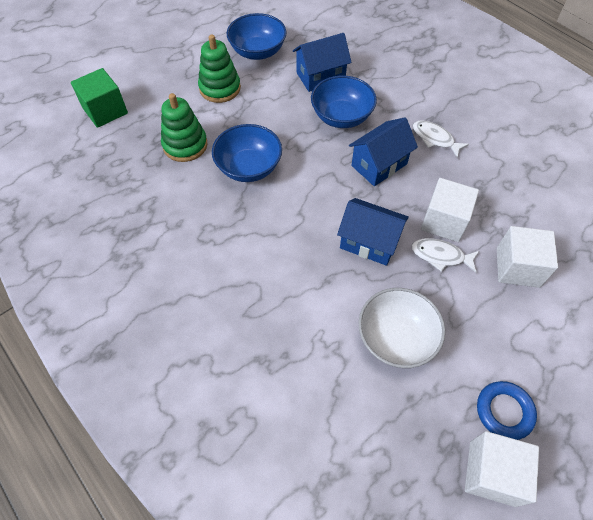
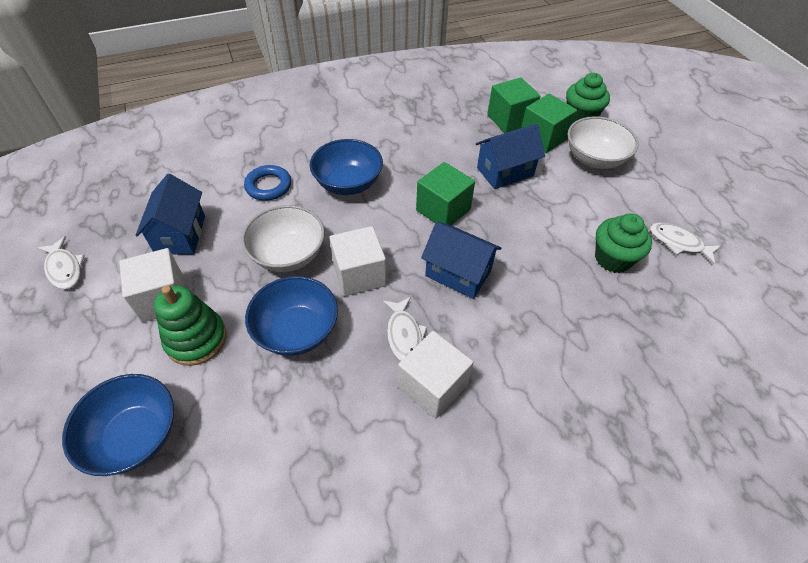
green cube: [71,68,128,128] = 1 -> [416,162,475,225] [487,77,541,133] [521,94,577,153] = 3
green cupcake: none = 0 -> [566,73,610,123] [595,213,652,273] = 2
green stacking toy: [161,93,208,162] [198,35,241,103] = 2 -> [154,286,227,366] = 1
white bowl: [358,288,445,368] = 1 -> [242,205,325,272] [568,116,638,169] = 2
white fish: [412,238,479,273] [413,120,469,158] = 2 -> [38,236,85,289] [383,297,427,361] [650,223,721,264] = 3

